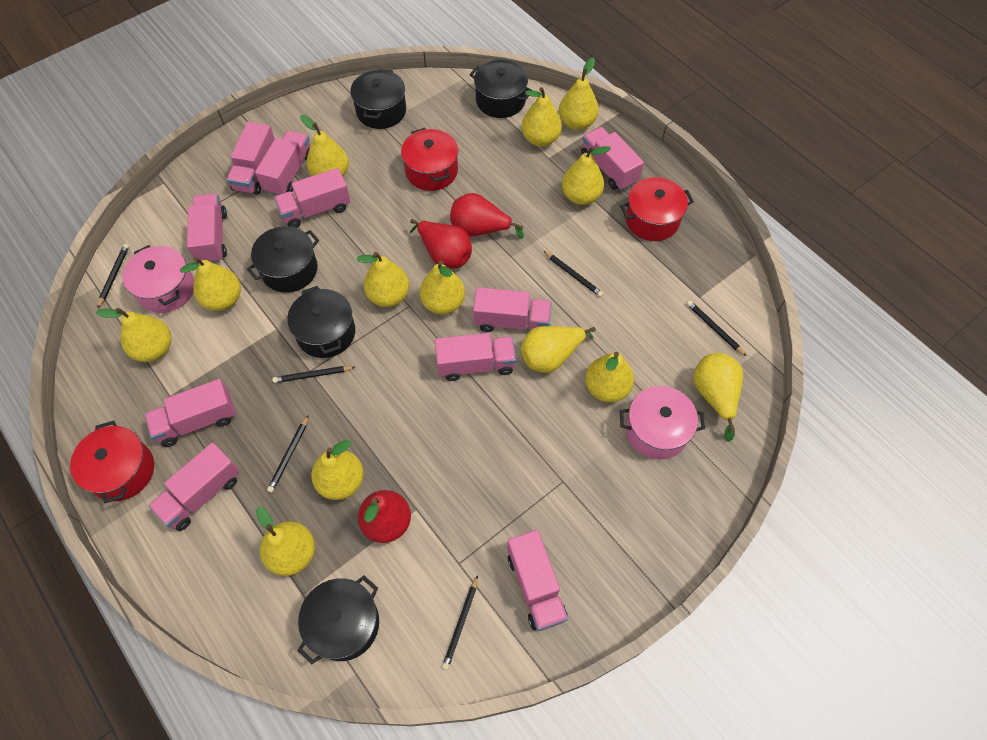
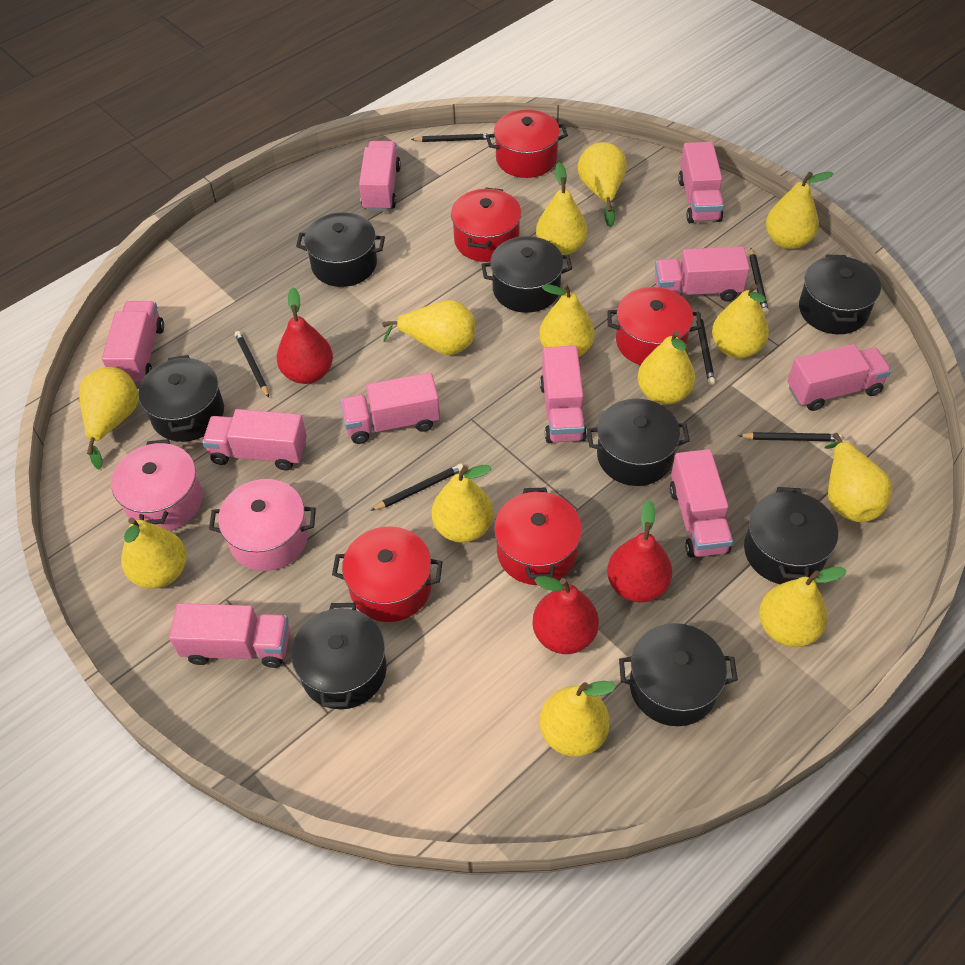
black pot: [247,226,319,293] [287,286,355,358] [297,576,379,664] [350,69,406,129] [469,59,531,118] = 5 -> [138,355,224,442] [291,603,387,709] [296,212,385,287] [481,236,572,313] [587,399,690,486] [619,623,738,726] [744,487,838,584] [799,255,881,334] = 8
red pot: [70,421,154,503] [401,128,458,191] [620,177,694,241] = 3 -> [332,527,442,622] [451,188,521,262] [486,110,568,178] [494,488,582,585] [608,287,702,365] = 5

